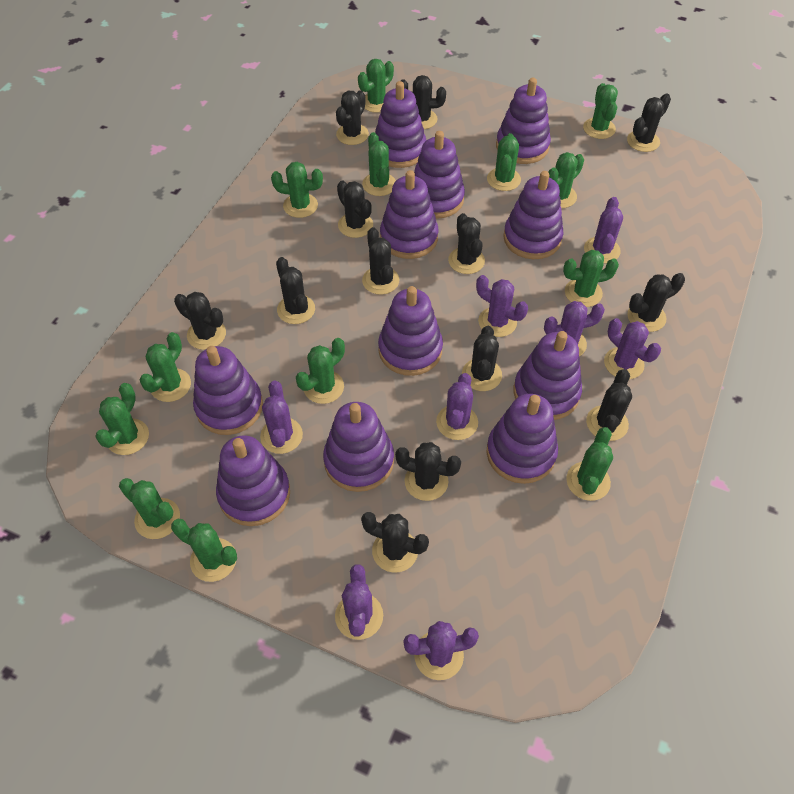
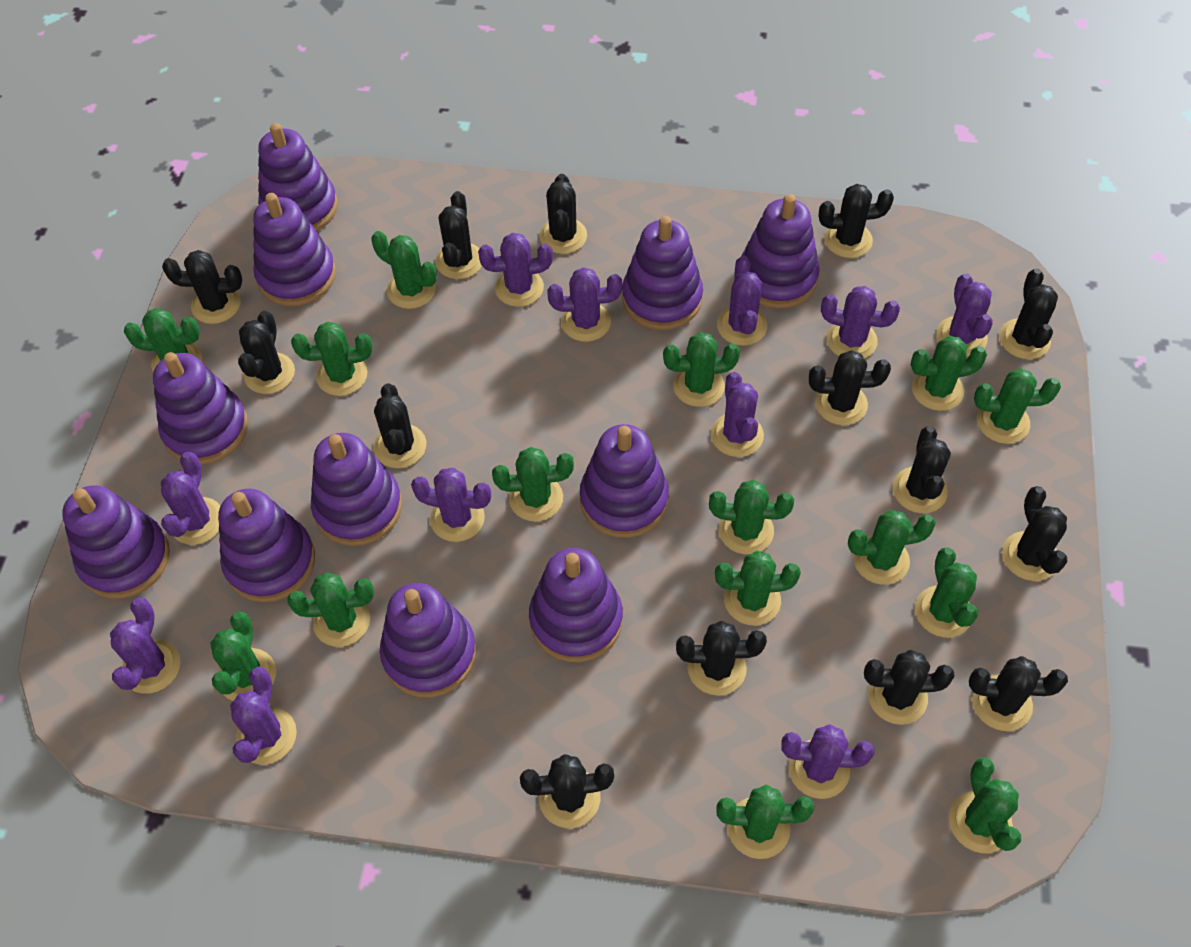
black cactus: [174,292,226,350] [276,257,315,324] [336,90,369,145] [337,181,373,238] [361,512,429,573] [362,227,399,295] [395,442,461,501] [401,75,446,129] [448,213,485,274] [462,326,502,391] [586,369,632,441] [627,93,671,152] [627,273,685,332] = 13 -> [162,250,242,324] [238,311,295,394] [374,383,426,468] [435,191,482,279] [520,754,614,828] [539,174,587,254] [676,621,767,696] [809,350,891,425] [819,184,894,258] [864,650,955,725] [893,426,951,513] [969,656,1068,731] [999,269,1058,359] [1002,486,1067,581] = 14
green cactus: [95,383,149,455] [119,478,180,539] [140,332,191,402] [171,519,237,582] [271,162,323,218] [296,338,345,404] [358,59,394,113] [362,132,396,196] [487,133,521,191] [548,152,584,208] [563,250,619,307] [566,427,613,501] [583,83,618,139] = 13 -> [124,308,202,372] [210,612,276,701] [287,572,374,647] [291,322,372,396] [371,231,437,309] [492,447,574,521] [663,332,740,407] [709,480,794,554] [715,551,801,626] [717,785,814,859] [848,510,936,585] [911,336,987,411] [915,547,978,637] [949,757,1021,853] [974,369,1061,444] = 15
purple cactus: [260,381,303,454] [335,564,383,640] [404,621,479,680] [436,373,478,440] [476,275,528,337] [544,301,605,356] [584,197,623,263] [604,318,661,379] = 8 -> [110,597,180,694] [161,452,220,545] [230,667,297,764] [411,468,491,542] [478,233,553,307] [547,267,622,342] [711,372,764,457] [717,256,767,346] [781,724,874,799] [821,286,900,358] [936,273,993,357] = 11

